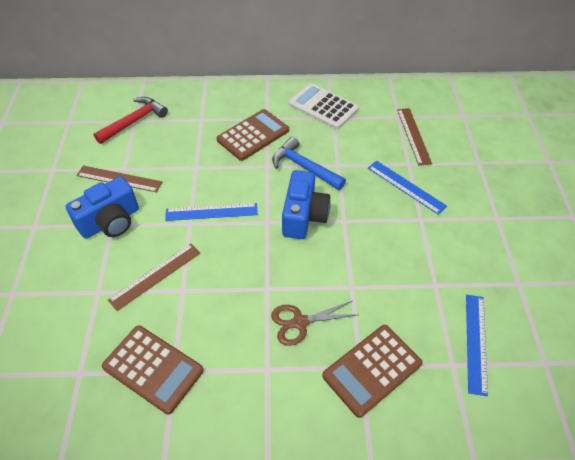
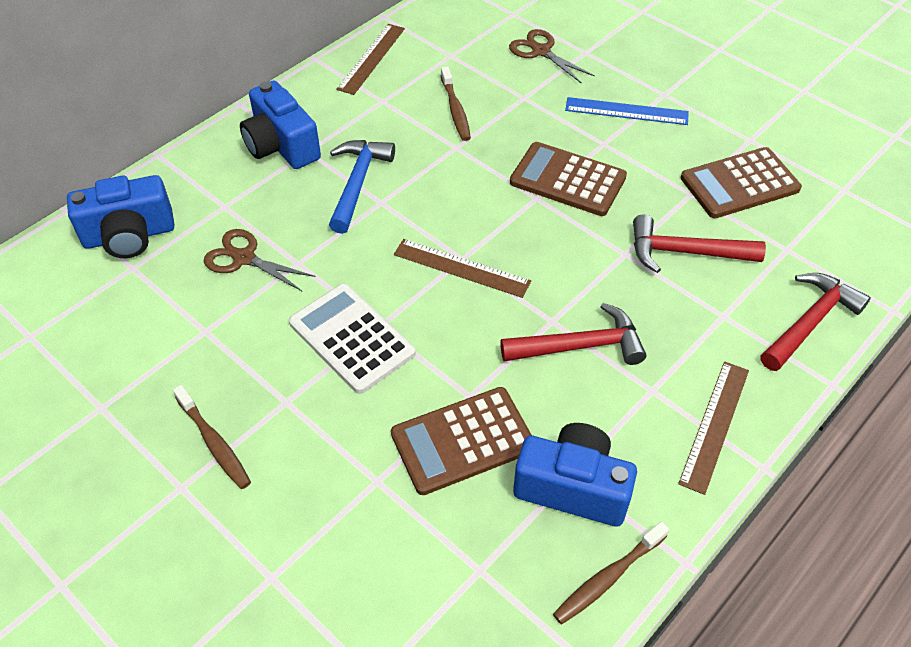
blue camera: [66,176,139,239] [282,170,331,239] = 2 -> [67,175,175,258] [240,80,321,169] [513,423,637,527] = 3
blue ruler: [165,203,258,221] [368,161,447,215] [466,295,488,397] = 3 -> [565,97,689,125] = 1
brown scissors: [271,301,356,346] = 1 -> [203,229,316,292] [509,29,595,84] = 2
brown toothbrush: none = 0 -> [173,385,251,489] [441,66,471,141] [553,521,669,624] = 3
red hammer: [94,97,168,144] = 1 -> [500,303,647,365] [633,214,766,273] [760,273,871,371] = 3

